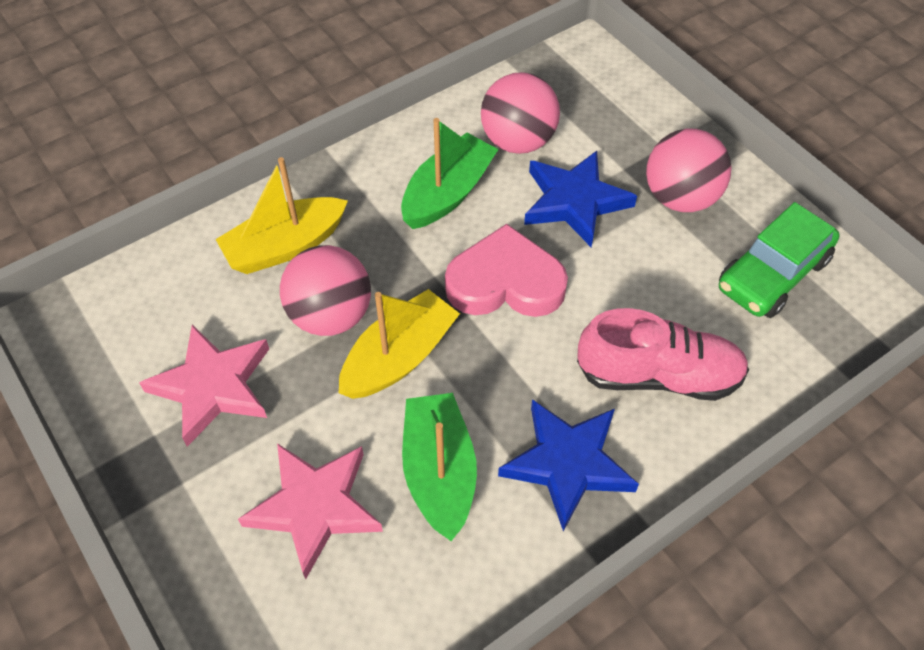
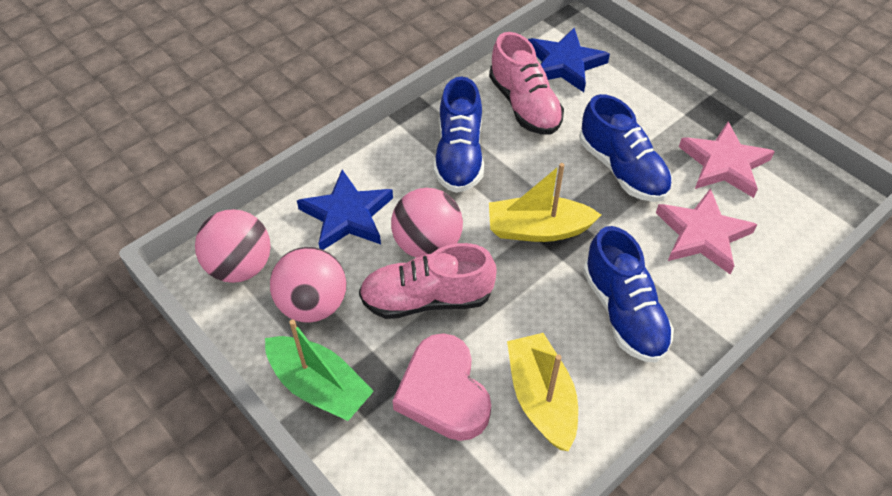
blue shoe: none = 0 -> [434,76,484,193] [579,94,672,202] [583,226,674,363] = 3
green boat: [401,118,499,229] [402,393,477,541] = 2 -> [265,319,374,421] = 1
green car: [719,202,840,318] = 1 -> none = 0
pink shoe: [577,308,749,401] = 1 -> [359,243,497,319] [489,32,564,135] = 2

